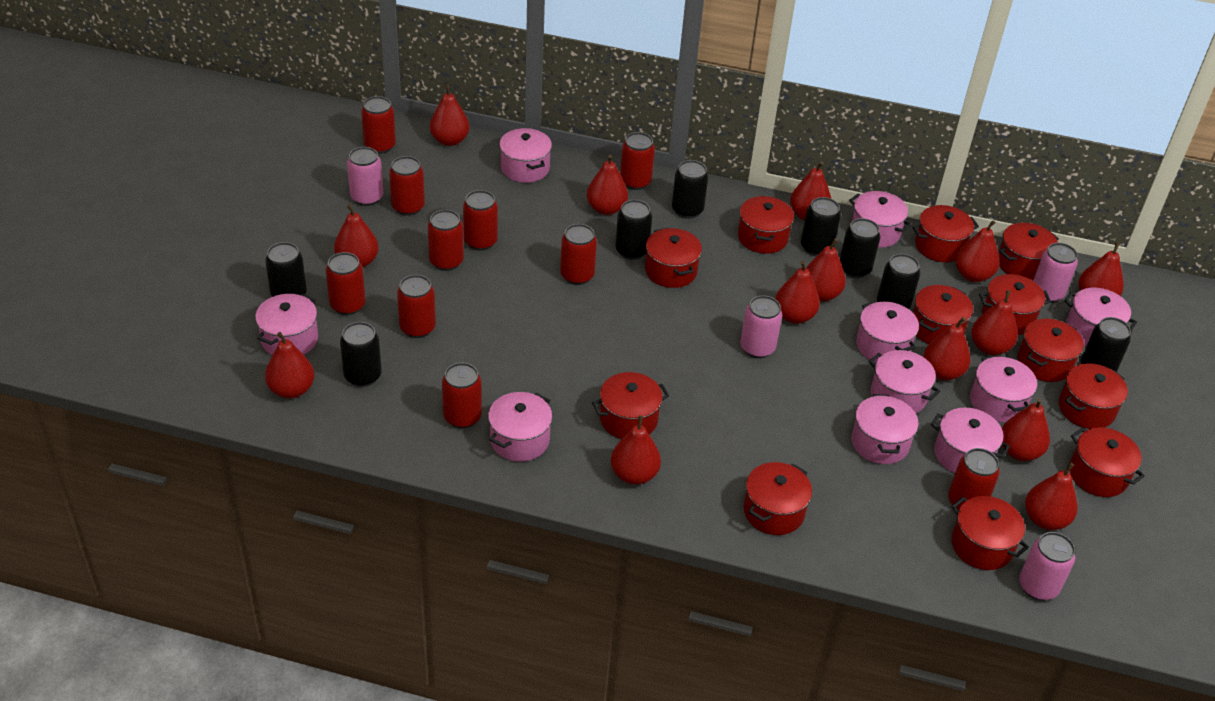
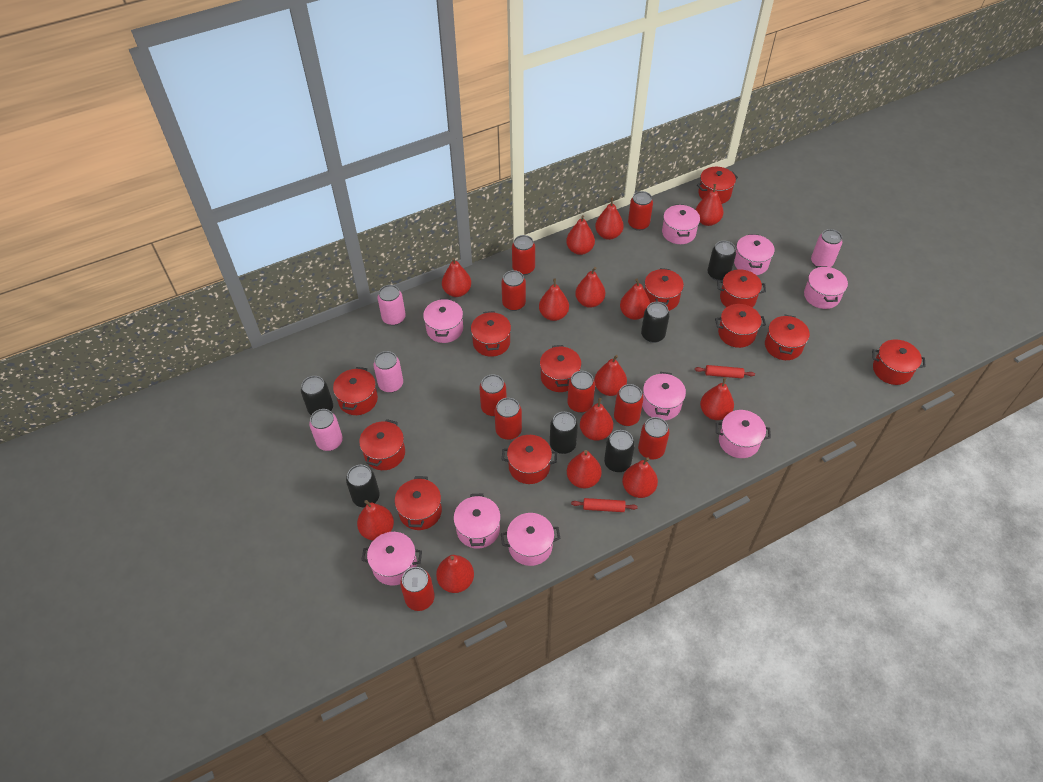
black can: [265,242,307,297] [340,322,382,387] [615,200,652,260] [672,160,708,219] [801,197,841,256] [840,218,880,278] [877,254,920,309] [1081,317,1131,372] = 8 -> [301,376,333,415] [346,465,380,507] [550,412,578,454] [604,430,635,472] [641,302,670,343] [708,241,736,281] = 6
pink pot: [255,294,318,355] [488,392,552,462] [499,128,552,183] [849,191,912,248] [851,394,919,464] [856,301,919,362] [869,350,940,413] [931,408,1010,473] [970,355,1037,423] [1064,288,1137,346] = 10 -> [362,532,422,586] [423,298,463,343] [453,493,501,549] [501,513,560,566] [642,372,686,420] [662,204,700,244] [716,410,771,458] [734,234,775,275] [804,266,848,309] = 9
red can: [326,252,366,315] [361,96,396,154] [389,156,425,216] [397,275,436,338] [428,210,464,271] [442,363,482,429] [463,190,498,251] [560,224,597,285] [620,132,655,190] [948,448,1000,511] = 10 -> [400,567,435,611] [479,374,507,416] [494,398,522,440] [501,270,526,311] [512,235,535,275] [567,371,595,413] [614,384,643,426] [628,191,653,231] [638,417,669,460] = 9
red rolling pin: none = 0 -> [571,498,638,512] [695,365,755,378] = 2

